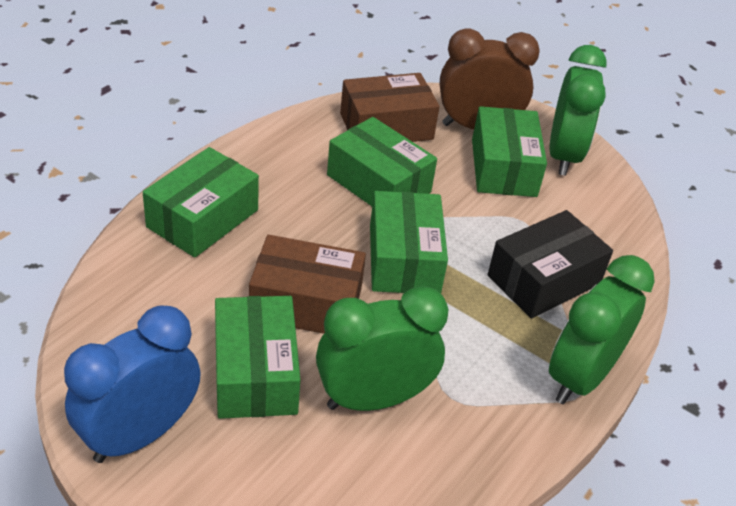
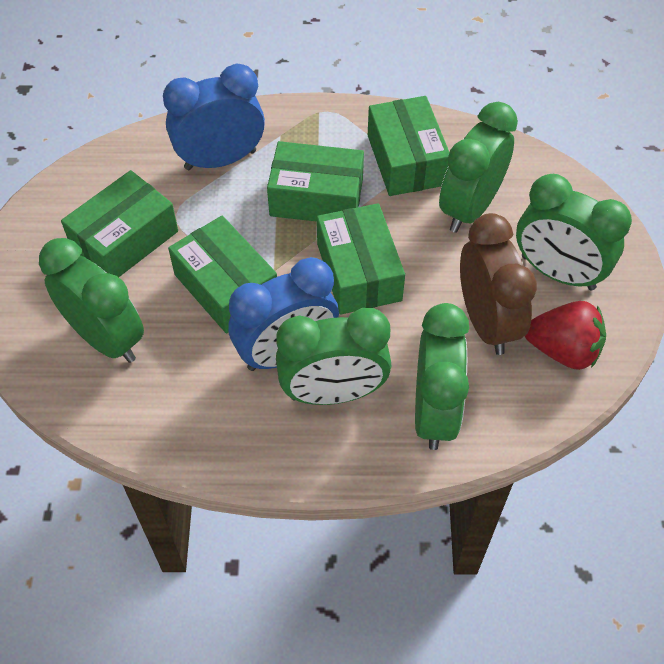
black box: [488,210,613,318] = 1 -> none = 0
blue clock: [64,306,201,463] = 1 -> [163,64,265,170] [228,257,339,371] = 2
brown box: [249,235,366,334] [340,73,440,142] = 2 -> none = 0
green clock: [316,286,448,411] [549,45,607,176] [549,255,655,404] = 3 -> [39,238,144,363] [276,308,391,405] [415,303,469,450] [439,102,518,233] [516,174,632,290] = 5
red strawberry: none = 0 -> [525,301,606,370] = 1

